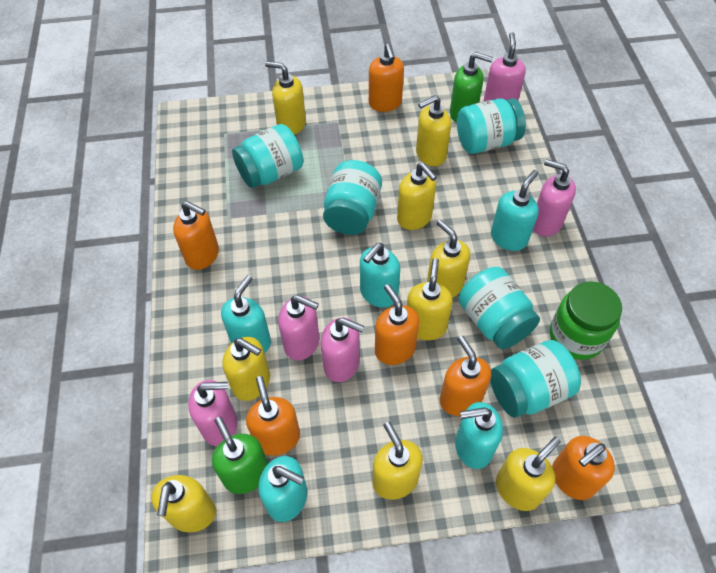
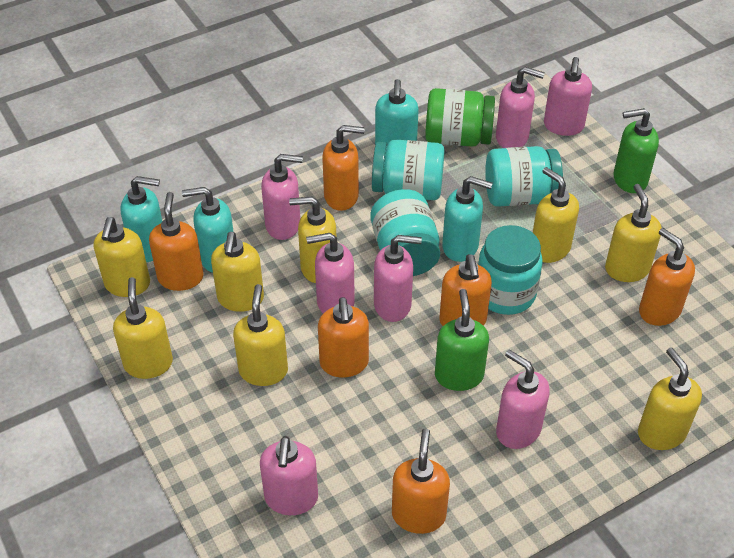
pink soap dispenser: [188,380,237,446] [278,295,320,360] [321,318,364,382] [483,32,526,102] [533,159,576,237] = 5 -> [260,436,318,515] [261,154,303,240] [306,233,355,313] [374,235,422,322] [496,67,545,148] [496,350,550,449] [544,57,592,136] = 7
turquoise jar: [232,124,303,188] [323,160,382,235] [457,98,526,154] [458,267,540,349] [490,340,581,418] = 5 -> [370,189,440,276] [372,140,445,200] [478,225,543,315] [485,146,563,207] = 4
turquoise soap dispenser: [221,275,271,353] [259,456,307,522] [360,243,400,308] [455,402,503,469] [491,170,539,251] = 5 -> [121,176,162,262] [182,187,234,273] [375,79,419,145] [442,176,493,262] = 4
yellow soap dispenser: [151,475,216,532] [222,337,270,401] [265,61,306,135] [372,422,423,500] [397,162,437,230] [407,258,453,340] [416,95,451,166] [427,220,470,298] [496,437,561,511] = 9 -> [94,217,150,297] [113,277,173,379] [211,232,264,312] [233,284,288,386] [289,197,336,283] [533,167,579,263] [605,184,662,282] [638,347,702,450] = 8

